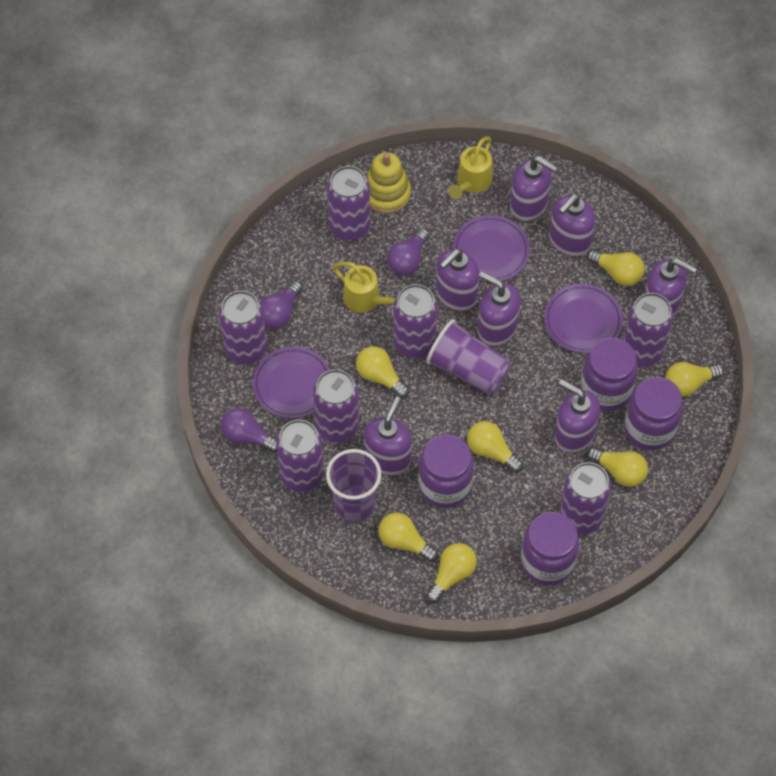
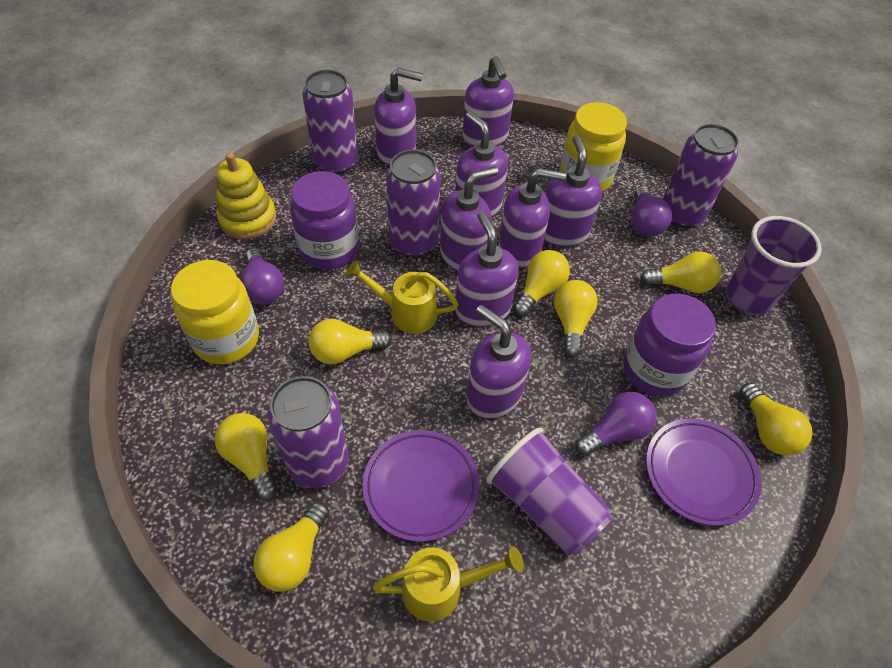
purple can: [219,291,267,365] [276,420,324,493] [313,369,359,443] [327,166,370,241] [393,284,438,359] [559,462,611,535] [623,293,673,367] = 7 -> [268,376,349,488] [302,70,358,175] [386,150,441,257] [663,124,739,228] = 4
purple jar: [418,435,474,508] [521,512,579,585] [580,338,638,411] [624,377,683,451] = 4 -> [290,171,359,270] [623,294,716,397] = 2
purple plate: [252,347,330,419] [453,215,530,282] [544,284,623,353] = 3 -> [363,430,479,542] [646,418,761,526] = 2
purple soap dispenser: [364,397,412,475] [436,249,480,311] [478,272,521,346] [510,156,558,221] [549,194,595,257] [554,379,600,453] [644,258,697,317] = 7 -> [374,68,423,166] [440,167,498,271] [455,112,508,217] [455,211,519,327] [462,56,514,147] [466,305,531,419] [498,168,566,268] [544,135,602,247] = 8
yellow jar: none = 0 -> [171,260,259,364] [559,102,627,192] = 2

